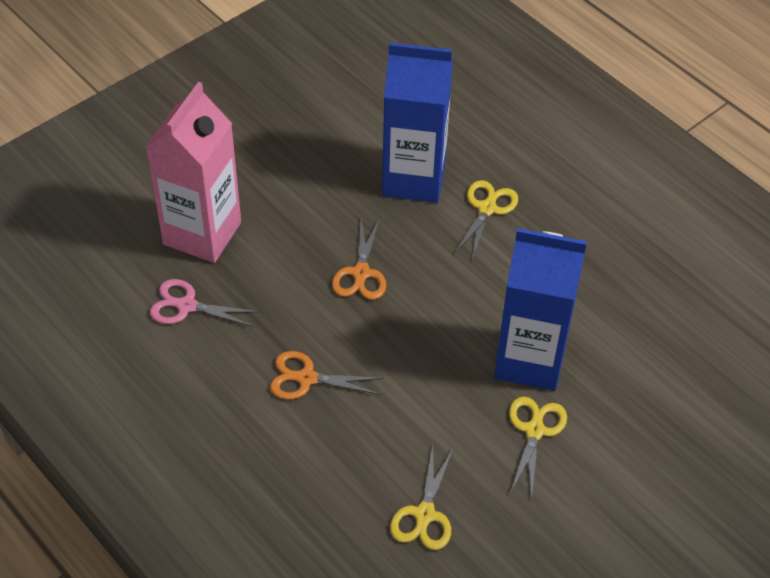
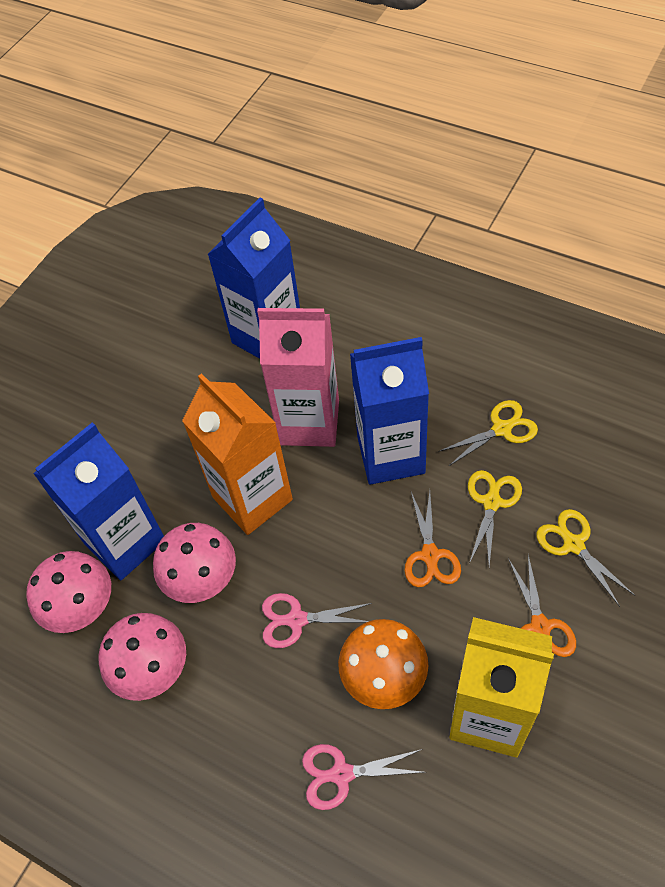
blue carton: [382,42,453,203] [494,228,587,391] = 2 -> [33,422,164,580] [208,198,300,359] [350,337,429,485] = 3
orange carton: none = 0 -> [182,373,293,535] = 1
orange mushroom: none = 0 -> [338,619,428,709] = 1
pink mushroom: none = 0 -> [26,551,111,633] [99,613,186,701] [153,523,236,603] = 3
pink scissors: [150,279,260,327] = 1 -> [262,593,372,648] [302,744,425,810] = 2
yellow carton: none = 0 -> [449,617,554,757] = 1

